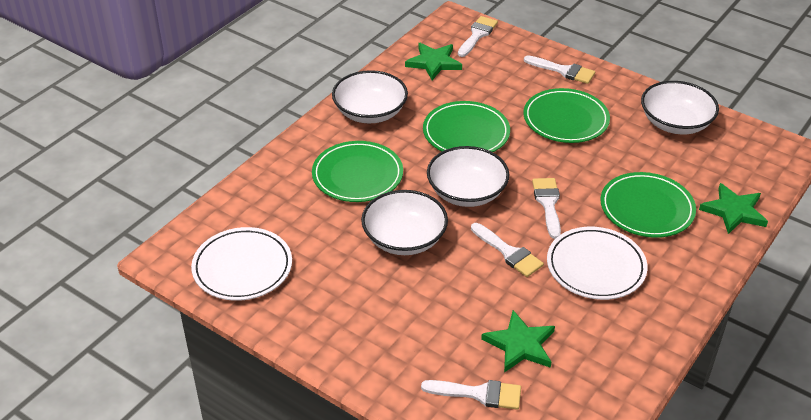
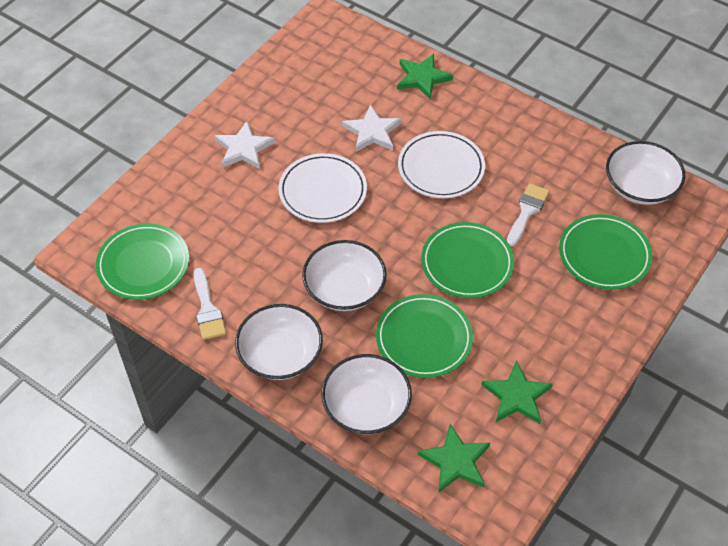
white brush: [421,380,521,410] [458,16,498,57] [471,223,544,277] [524,55,595,84] [532,178,561,239] = 5 -> [194,268,226,340] [507,183,549,246] = 2
white star: none = 0 -> [215,121,275,169] [342,104,402,152] = 2

